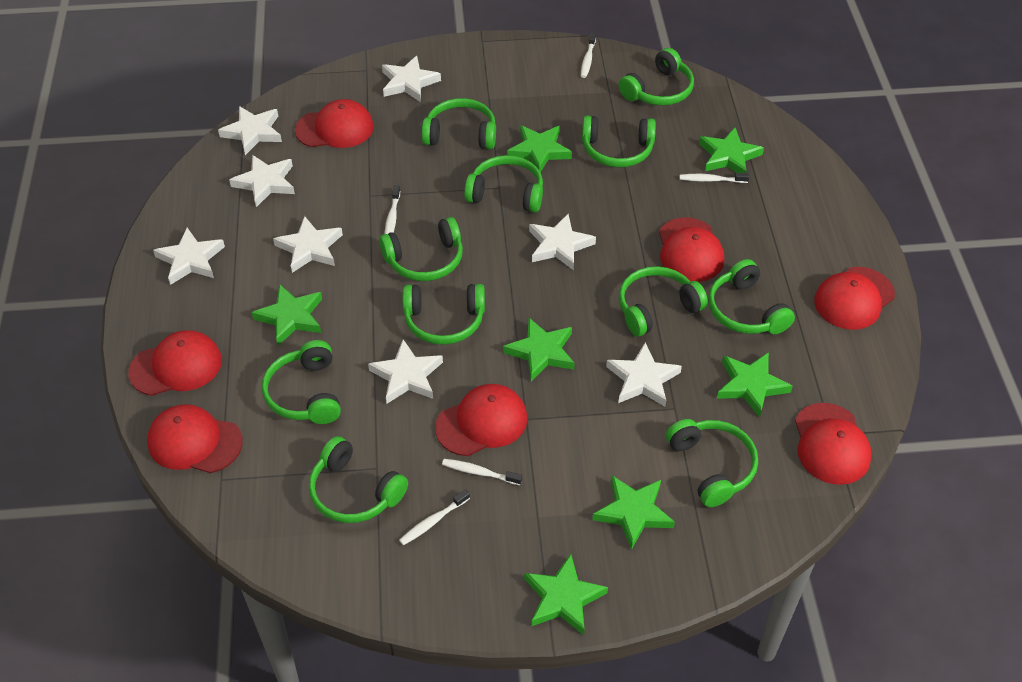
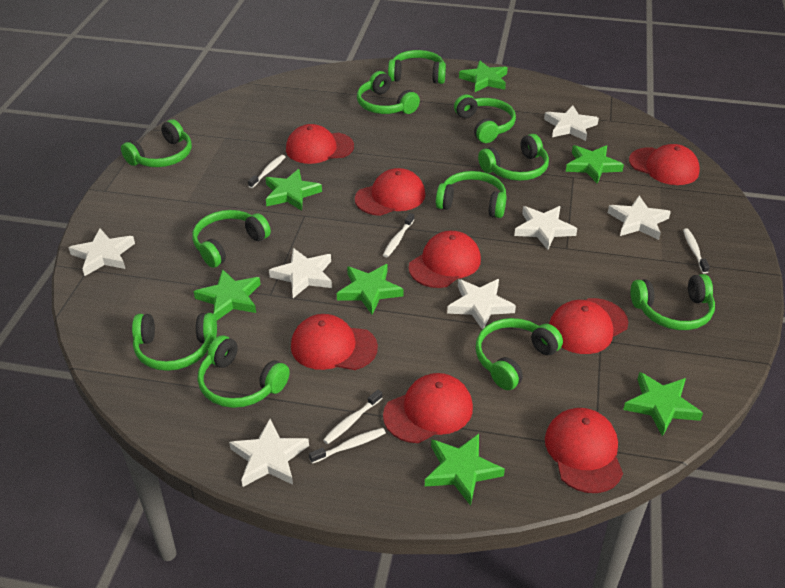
red cap: [128,330,222,396] [147,404,243,473] [295,99,374,148] [435,384,528,456] [659,217,724,282] [795,403,872,485] [814,267,895,330] = 7 -> [286,124,354,164] [291,314,378,370] [355,168,426,216] [383,373,473,443] [409,231,481,288] [545,408,623,493] [549,298,628,354] [629,144,700,185] = 8
white star: [153,228,225,285] [218,106,282,155] [229,155,295,207] [273,216,343,273] [368,339,443,404] [382,56,441,102] [529,214,596,271] [606,342,682,407] = 8 -> [68,228,135,276] [229,419,309,487] [269,248,332,298] [447,279,516,330] [514,206,577,250] [544,105,599,141] [608,196,671,240] = 7

